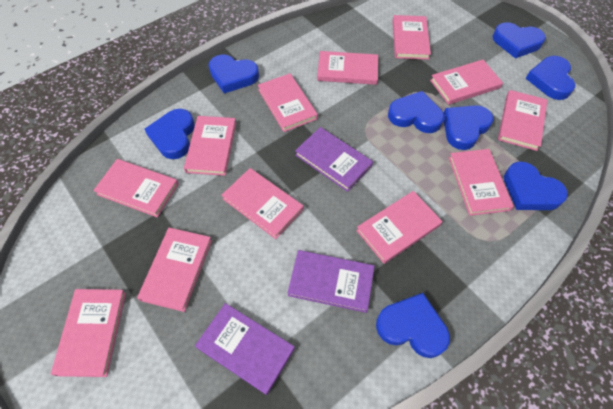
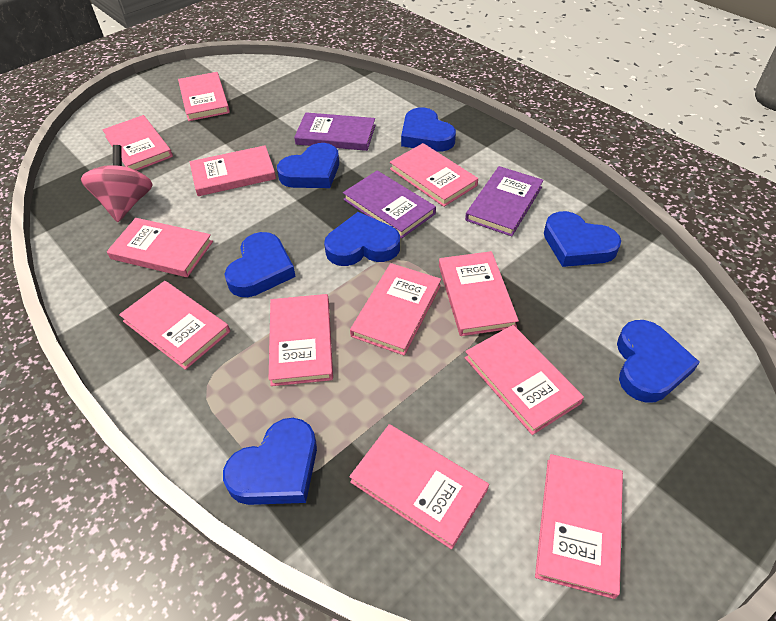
blue heart: [144,109,195,159] [209,54,259,93] [376,293,450,358] [388,91,444,133] [444,105,494,150] [492,22,546,59] [504,161,568,210] [525,56,575,100] = 8 -> [223,418,317,505] [225,232,296,297] [277,143,339,188] [324,212,400,266] [401,107,456,152] [544,211,621,267] [617,320,700,403] = 7
pink spinning top: none = 0 -> [81,145,153,222] = 1

